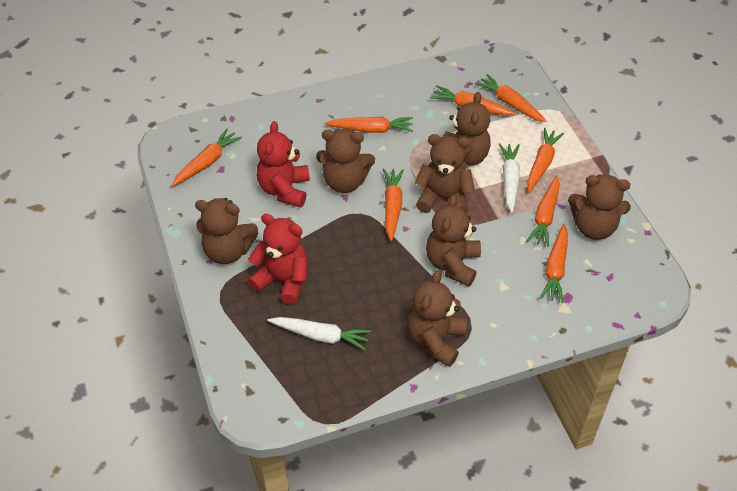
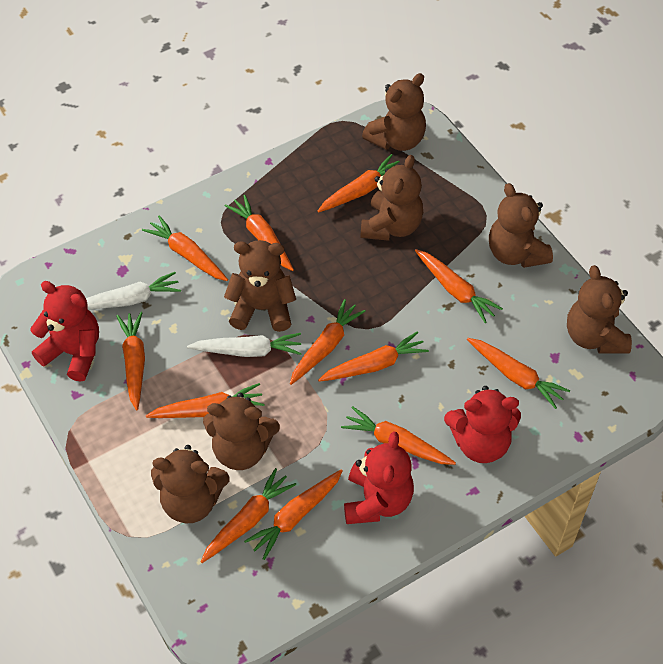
orange carrot: [171,129,242,187] [325,117,413,133] [383,169,404,241] [430,85,516,115] [475,74,547,122] [527,128,564,193] [527,175,560,247] [540,224,568,303] = 8 -> [116,312,145,410] [142,215,228,281] [146,383,265,418] [201,468,296,563] [225,195,294,271] [244,469,343,560] [290,299,366,385] [318,154,400,212] [318,331,429,382] [341,406,456,465] [415,249,503,323] [467,338,570,409] = 12
red teddy bear: [248,214,307,305] [257,121,310,208] = 2 -> [30,281,99,382] [344,431,414,524] [444,386,521,463] = 3

